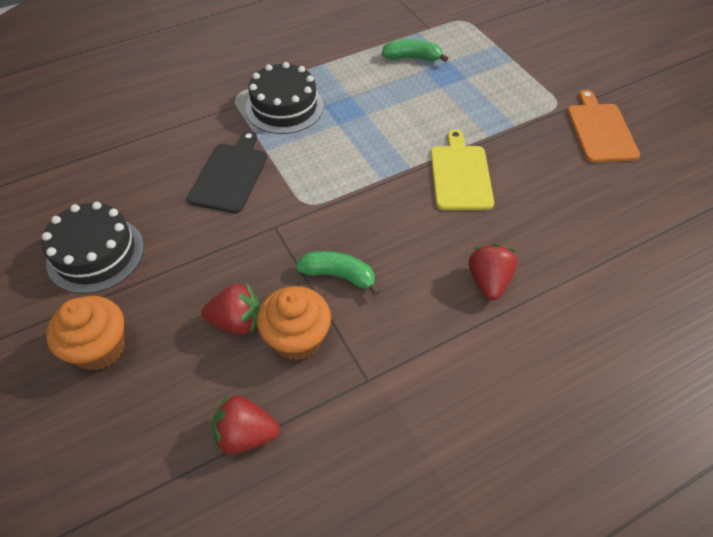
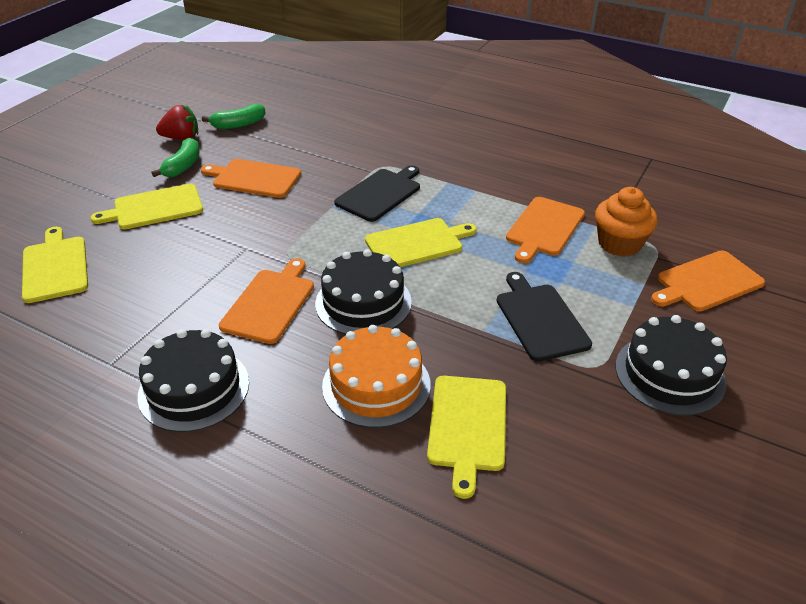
black cake: [42,202,144,294] [245,62,323,134] = 2 -> [138,329,249,432] [315,249,412,334] [616,315,727,416] = 3
black cutting board: [187,131,267,213] = 1 -> [334,165,420,222] [497,272,592,362] = 2
orange cake: none = 0 -> [322,325,431,428] = 1
orange cupcake: [46,296,125,371] [257,286,331,361] = 2 -> [595,187,658,257] = 1
orange cutting board: [567,90,640,162] = 1 -> [201,159,301,198] [219,258,314,344] [506,197,585,263] [651,250,765,311] = 4
red strawberry: [201,284,259,334] [212,394,280,454] [469,244,517,300] = 3 -> [156,105,198,140] = 1
yellow cutting board: [431,129,494,210] = 1 -> [22,227,88,303] [91,184,203,229] [365,218,477,267] [427,376,506,499] = 4

